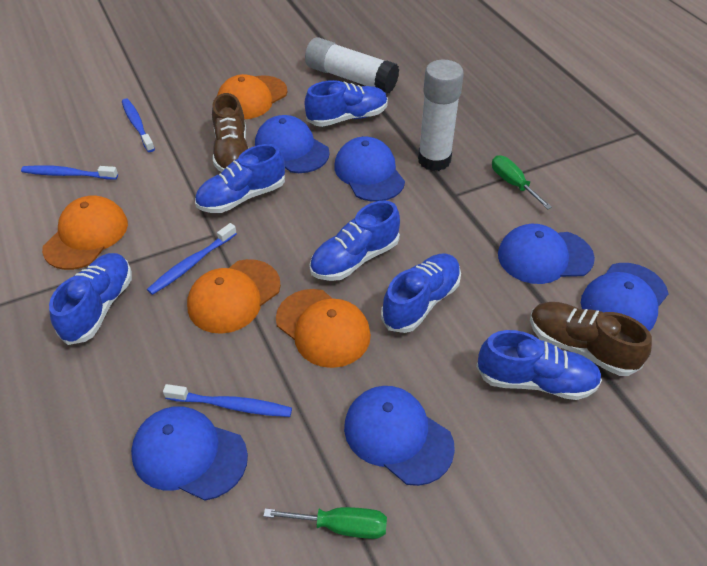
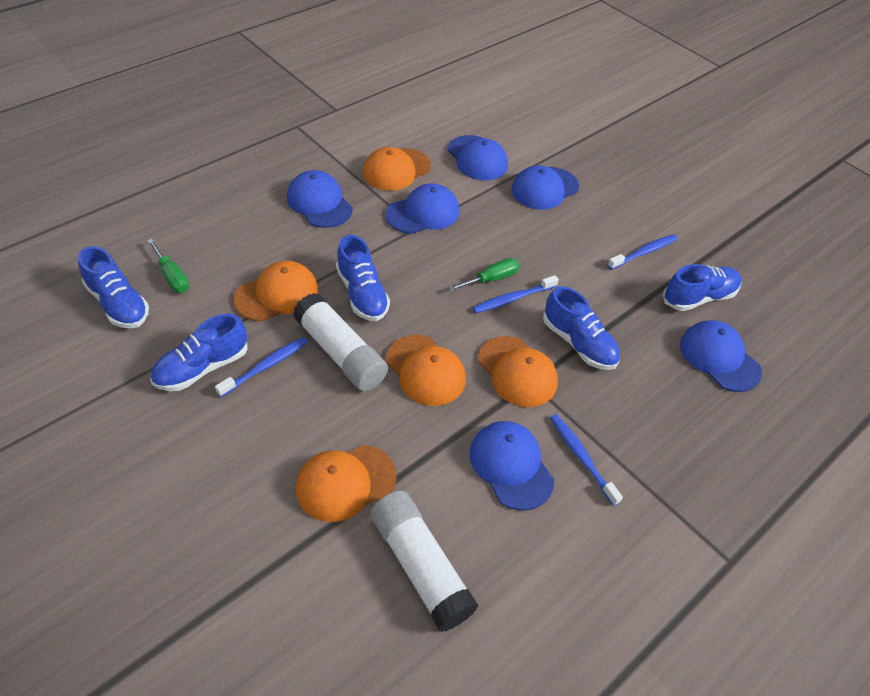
blue shoe: [49,253,132,345] [195,144,285,213] [305,80,388,127] [310,201,400,281] [381,254,461,333] [476,330,602,400] = 6 -> [78,246,149,328] [151,314,248,391] [336,235,390,321] [543,286,620,370] [663,264,741,311] = 5
brown shoe: [212,93,249,172] [530,302,652,376] = 2 -> none = 0
orange cap: [42,196,128,270] [187,259,281,334] [217,74,287,119] [276,289,371,368] = 4 -> [233,261,318,321] [296,445,396,522] [363,147,431,191] [386,335,466,406] [478,336,558,407] = 5

